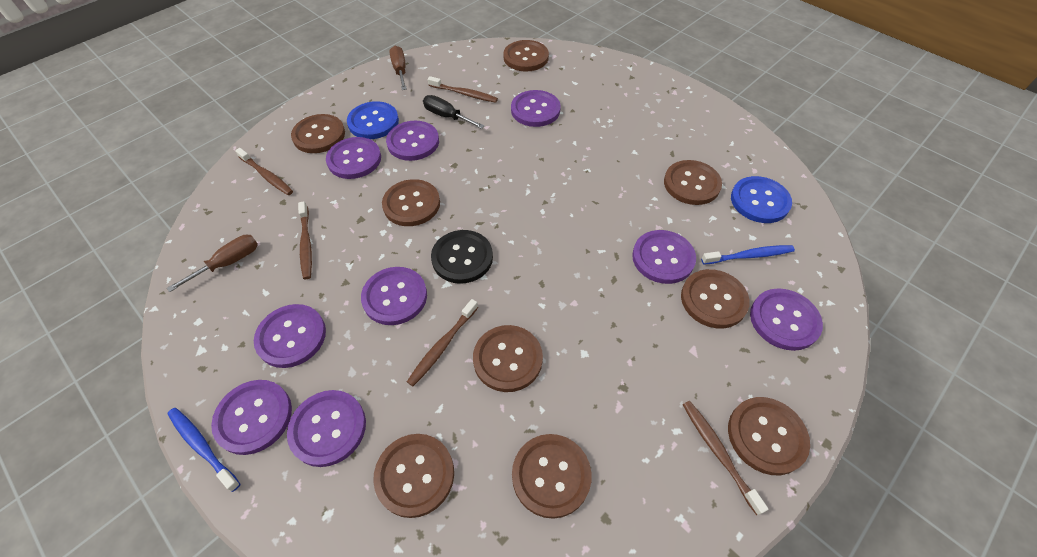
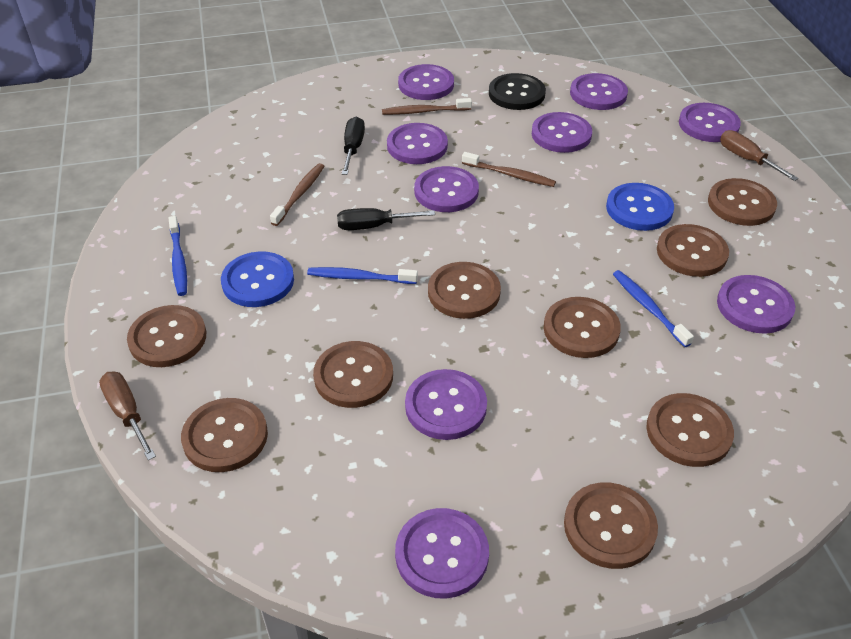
black screwdriver: [423,95,484,129] = 1 -> [337,208,435,230] [342,117,365,175] = 2
blue toothbrush: [167,408,240,492] [701,245,795,265] = 2 -> [169,216,187,296] [307,267,418,284] [613,270,694,347] = 3
brown toothbrush: [235,148,293,195] [298,202,312,279] [407,299,478,386] [428,76,498,103] [683,401,768,515] = 5 -> [270,163,324,226] [382,98,472,115] [462,152,556,187] = 3

